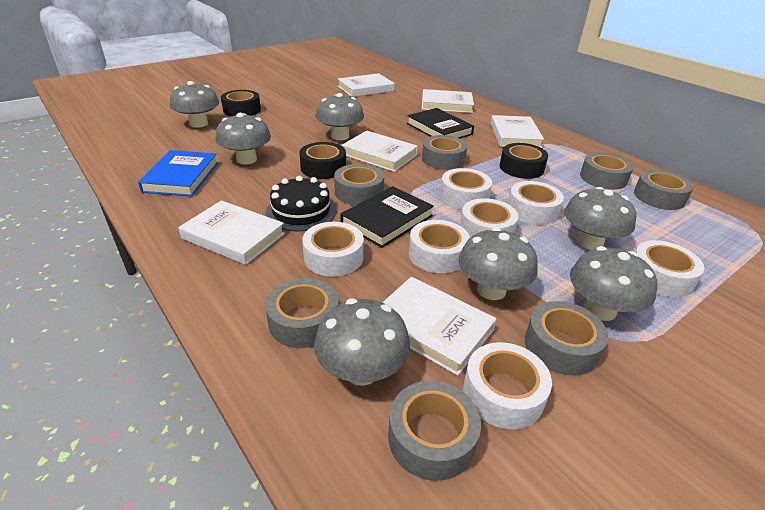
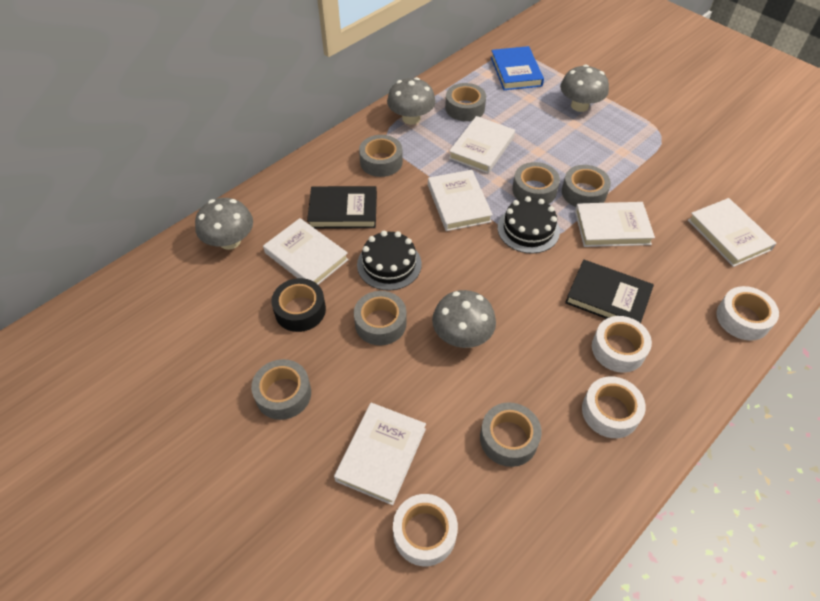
black cake: [266,176,336,232] = 1 -> [357,231,422,291] [498,196,560,254] = 2
black tape: [221,90,261,116] [299,142,346,179] [500,143,548,179] = 3 -> [271,278,326,332] = 1
grey mushroom: [170,81,219,128] [215,113,271,164] [314,298,410,386] [316,93,364,140] [459,227,538,300] [564,187,636,250] [570,246,657,321] = 7 -> [195,198,253,250] [387,77,436,125] [432,290,496,348] [560,65,609,112] = 4
white tape: [302,222,364,277] [409,220,470,273] [440,168,492,209] [460,198,518,238] [463,342,552,429] [508,181,564,225] [635,240,704,297] = 7 -> [393,494,458,566] [582,377,646,438] [592,316,652,373] [716,286,779,341] = 4

